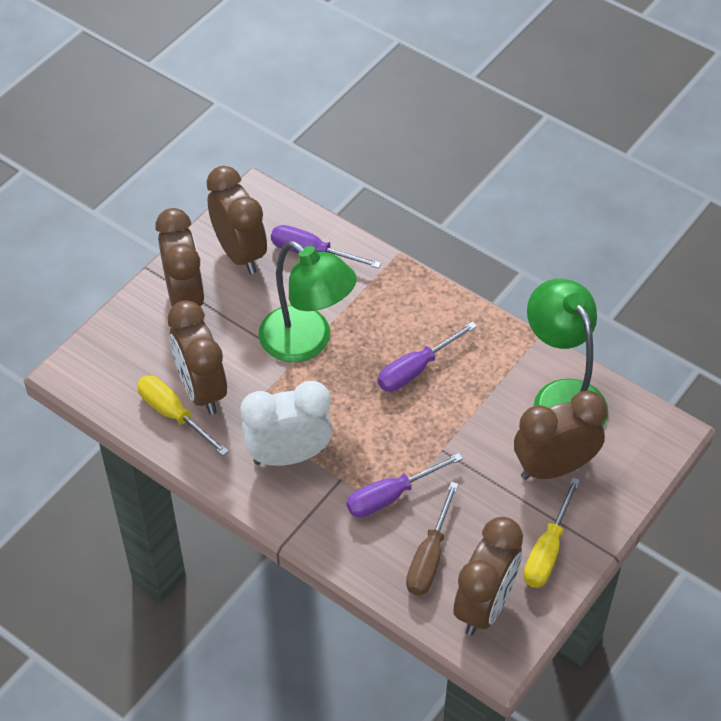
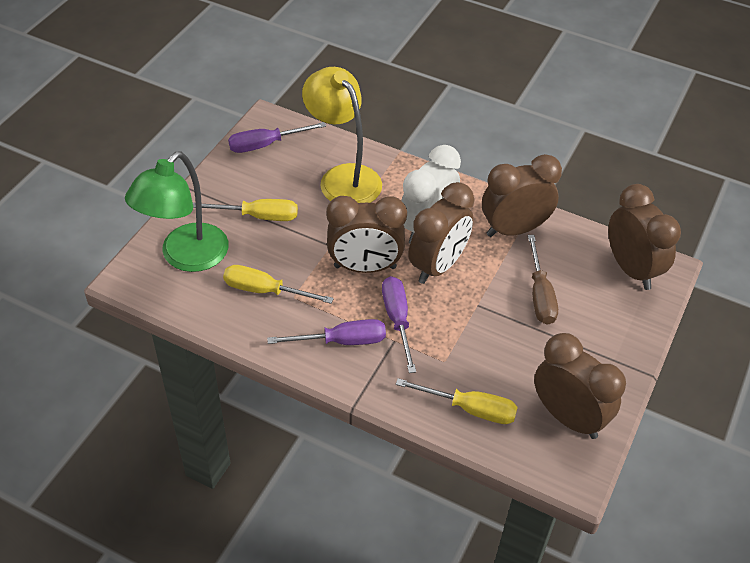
green lamp: [258,241,357,362] [527,278,608,427] = 2 -> [125,152,229,272] = 1
yellow lamp: none = 0 -> [302,67,382,203] = 1
yellow screwdriver: [137,375,229,456] [523,478,580,588] = 2 -> [193,199,298,221] [223,265,334,304] [396,378,518,424] = 3

